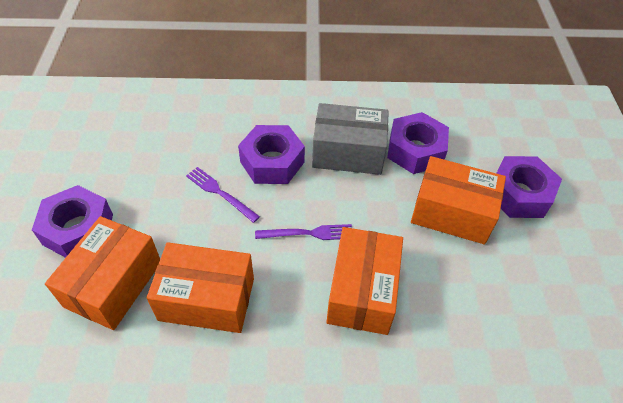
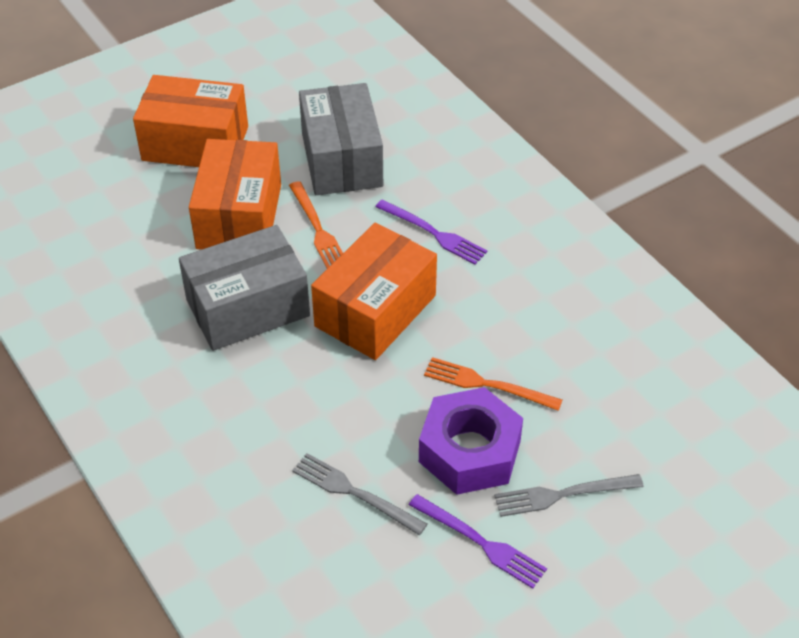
grey box: [312,103,389,175] = 1 -> [179,225,310,351] [299,83,383,195] = 2
grey fork: none = 0 -> [292,453,427,535] [494,474,644,517] = 2
orange box: [45,216,160,330] [147,242,254,333] [327,227,403,335] [411,156,506,244] = 4 -> [133,75,248,167] [189,139,281,249] [311,223,437,360] = 3
orange fork: none = 0 -> [289,181,343,269] [424,357,562,411] = 2
purple nut: [32,185,113,258] [238,125,305,184] [387,112,449,174] [496,156,562,218] = 4 -> [419,387,523,495] = 1

